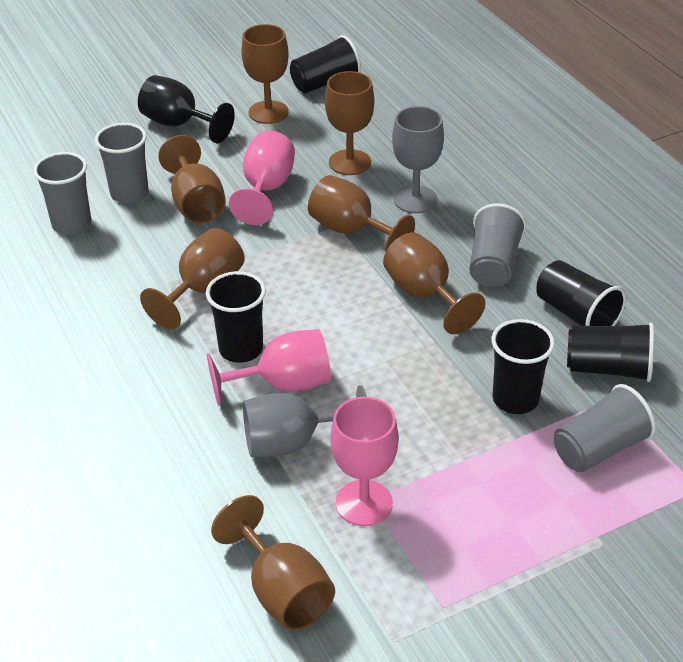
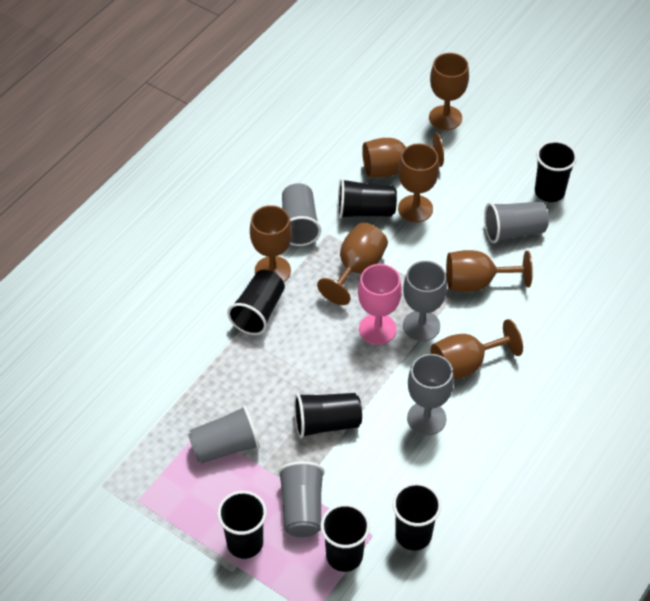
black cup: [206,271,266,363] [290,35,361,93] [491,319,555,414] [536,260,626,326] [567,322,654,382] = 5 -> [217,491,267,559] [227,270,285,335] [294,393,362,439] [321,504,370,572] [338,178,397,219] [392,483,442,550] [535,141,577,202] = 7
black goblet: [138,75,235,143] = 1 -> none = 0
pink goblet: [207,329,331,406] [229,131,295,225] [330,397,399,526] = 3 -> [358,264,402,345] = 1

